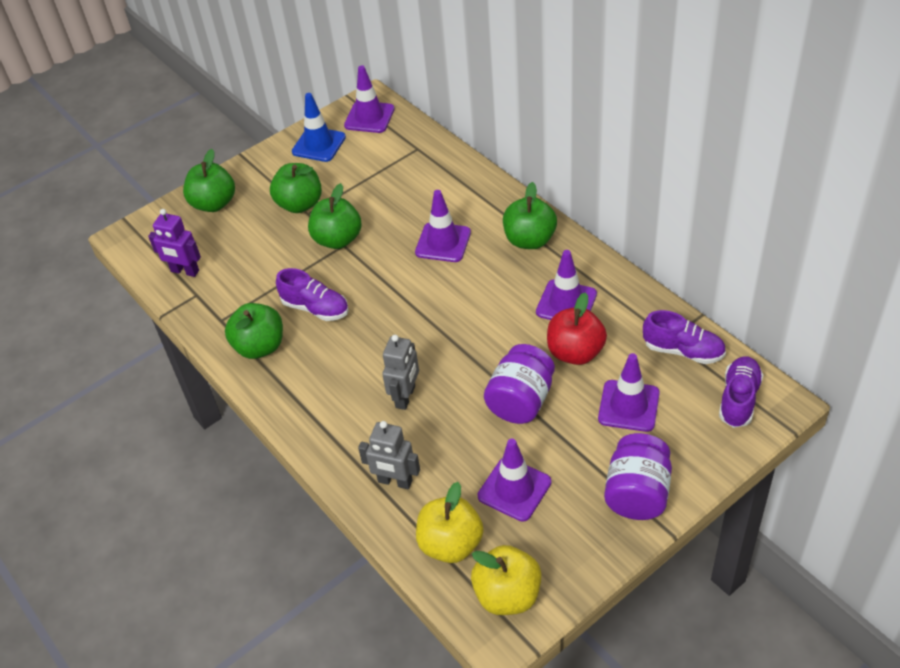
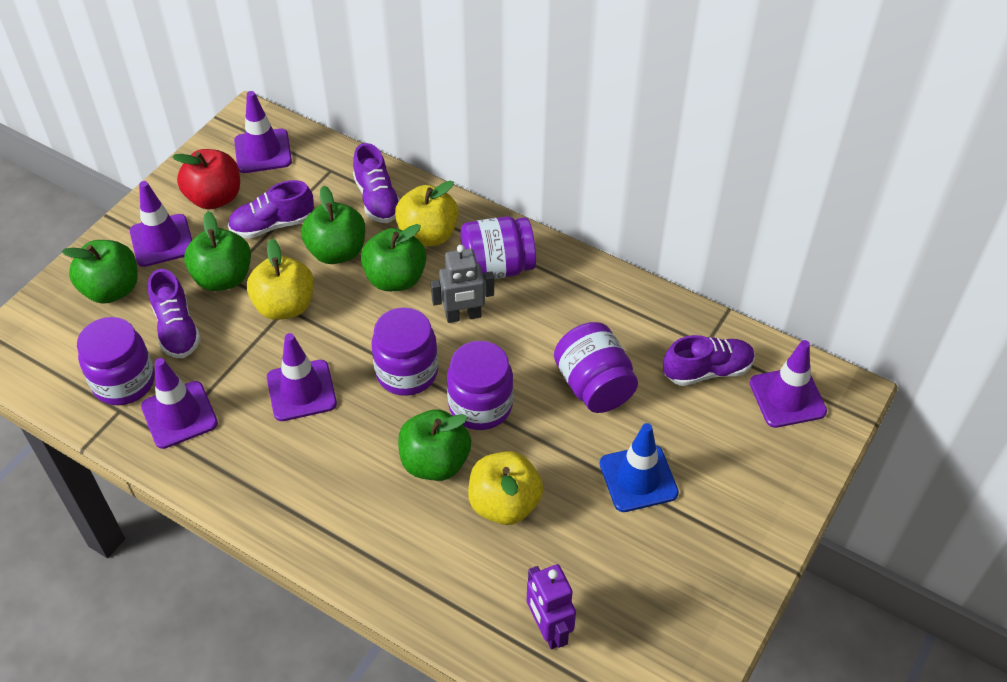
grey robot: [358,421,420,489] [382,335,419,410] = 2 -> [431,245,494,323] = 1
purple jar: [484,344,555,424] [604,433,672,520] = 2 -> [77,317,155,405] [371,307,438,396] [447,341,513,430] [460,216,536,279] [554,322,638,413] = 5
purple shoe: [276,268,349,321] [643,310,726,364] [719,356,763,428] = 3 -> [148,269,201,358] [228,180,314,239] [353,143,400,223] [663,335,755,386] = 4
yellow apple: [416,482,483,563] [471,545,542,615] = 2 -> [247,239,314,320] [395,181,459,247] [468,451,543,525] = 3

